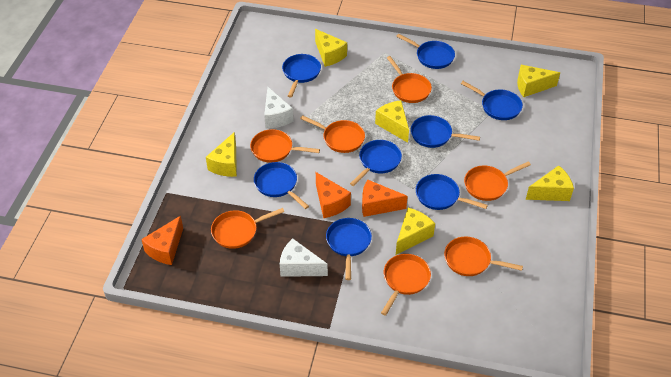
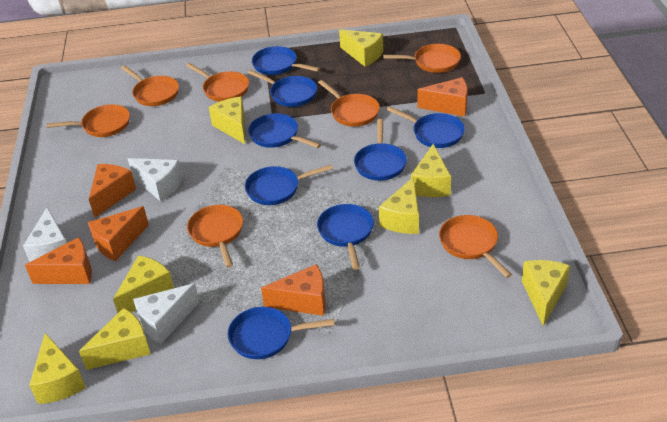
orange cheese: [141,216,183,265] [316,172,351,218] [362,180,408,217] = 3 -> [25,237,92,284] [88,206,149,261] [89,164,136,218] [261,264,326,316] [418,77,468,116] = 5
white cheese: [264,87,294,129] [280,238,328,277] = 2 -> [23,208,67,262] [128,158,183,202] [133,283,200,344] = 3
yellow cheese: [206,132,237,177] [315,29,347,67] [375,100,409,143] [396,208,435,255] [517,65,560,97] [526,165,574,201] = 6 -> [29,333,86,404] [79,308,151,370] [113,255,174,313] [209,97,245,144] [339,29,383,67] [379,177,419,234] [411,144,451,197] [522,260,570,326] = 8

